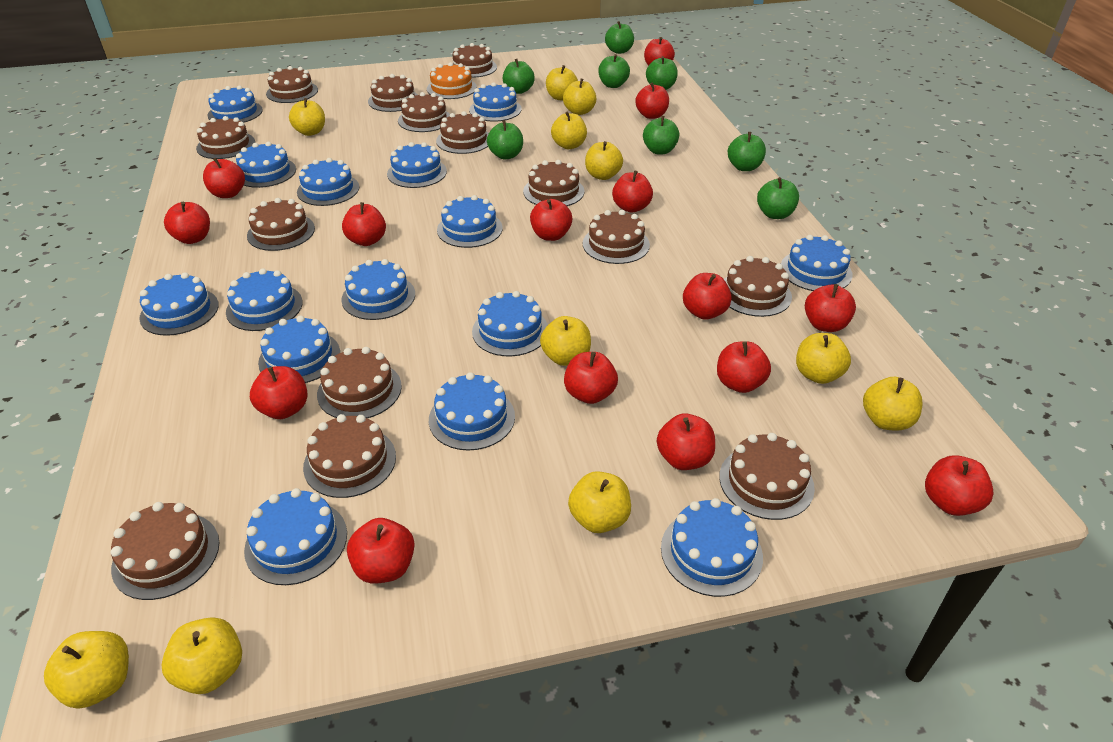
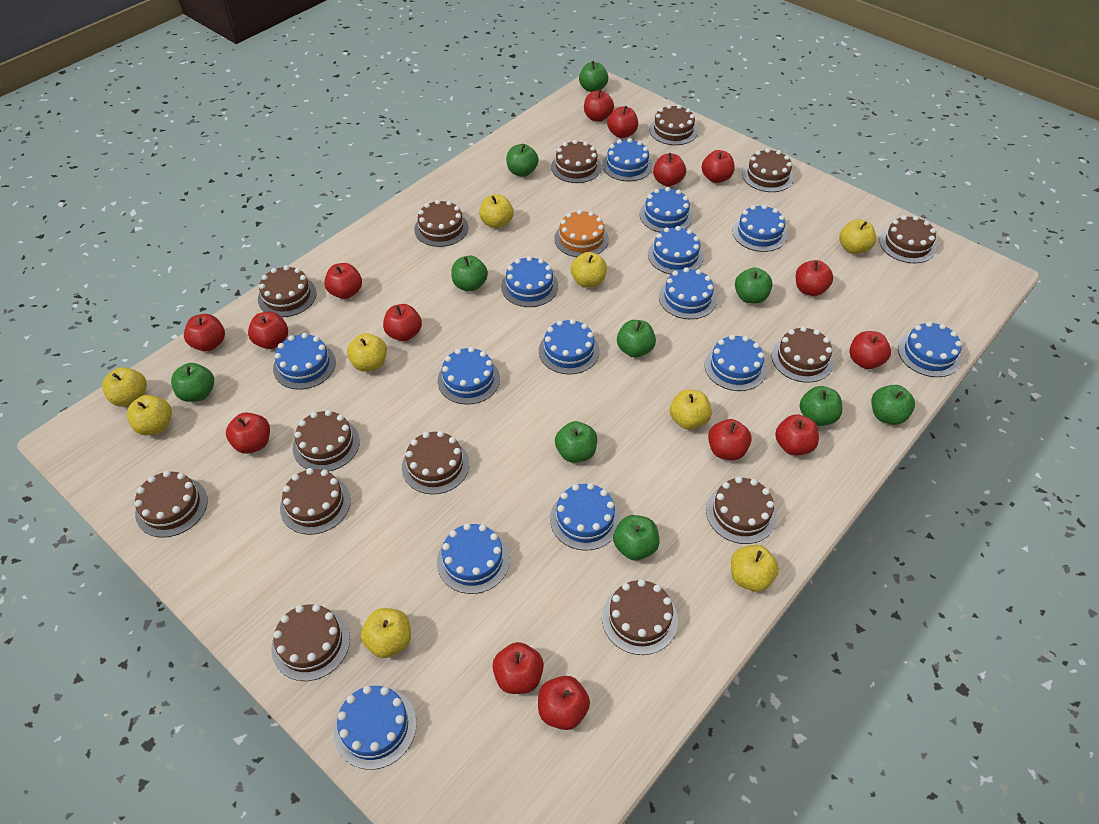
blue cake: [139,272,219,336] [208,85,263,123] [226,268,303,331] [236,142,296,188] [244,488,347,585] [258,315,340,383] [297,158,359,206] [341,259,415,320] [387,142,447,188] [429,372,515,450] [437,195,503,248] [469,82,522,122] [472,291,548,356] [661,498,763,597] [781,235,853,291] = 15 -> [273,333,336,390] [334,686,417,770] [437,523,510,594] [438,347,500,405] [501,256,558,307] [539,319,599,374] [550,483,620,551] [602,138,653,181] [640,187,693,232] [648,226,704,274] [659,267,717,319] [704,335,767,391] [732,204,787,252] [898,321,962,377] = 14
green apple: [487,120,523,160] [503,59,535,94] [598,54,630,88] [605,21,634,54] [643,116,679,155] [646,56,678,90] [728,132,766,171] [757,177,799,219] = 8 -> [171,363,214,402] [451,256,488,291] [506,144,539,177] [555,421,597,463] [579,61,608,92] [613,515,660,560] [617,320,656,358] [735,267,773,304] [800,386,842,426] [871,385,915,425] = 10
yellow apple: [44,631,129,709] [162,618,242,694] [289,98,325,136] [540,316,591,366] [546,65,578,101] [551,111,587,149] [563,78,596,115] [568,471,631,533] [585,141,623,180] [796,333,851,384] [863,377,923,431] = 11 -> [102,367,147,407] [127,395,172,435] [347,333,387,372] [361,608,411,658] [479,194,514,229] [571,252,607,288] [670,389,712,430] [731,545,779,592] [839,219,876,254] = 9

